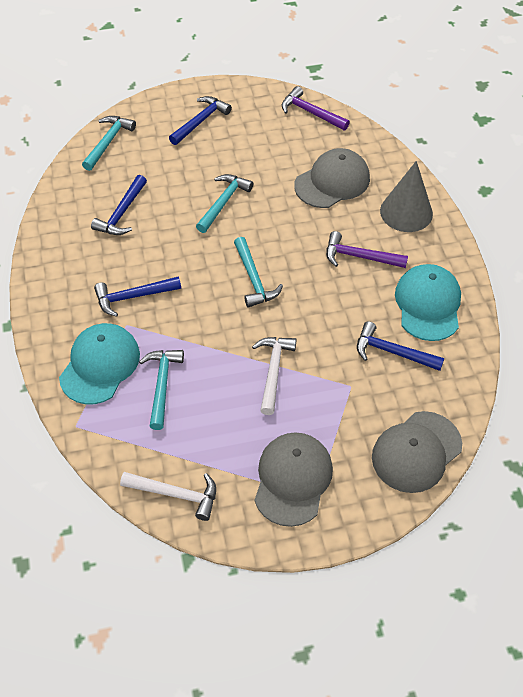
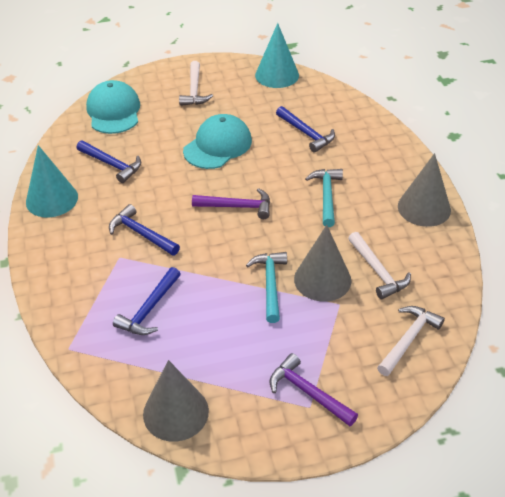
grey cap: [254,432,333,527] [294,148,370,208] [372,411,462,493] = 3 -> none = 0
grey cone: [380,161,433,232] = 1 -> [143,360,209,442] [294,225,351,302] [398,153,451,227] = 3
turquoise cone: none = 0 -> [26,145,78,217] [255,23,299,88] = 2
turquoise hammer: [82,116,136,171] [139,350,184,430] [196,174,253,233] [234,237,283,308] = 4 -> [246,252,287,323] [305,169,343,227] = 2
white hammer: [120,472,216,521] [252,337,296,415] = 2 -> [179,61,213,106] [348,232,411,299] [377,306,445,376] = 3

